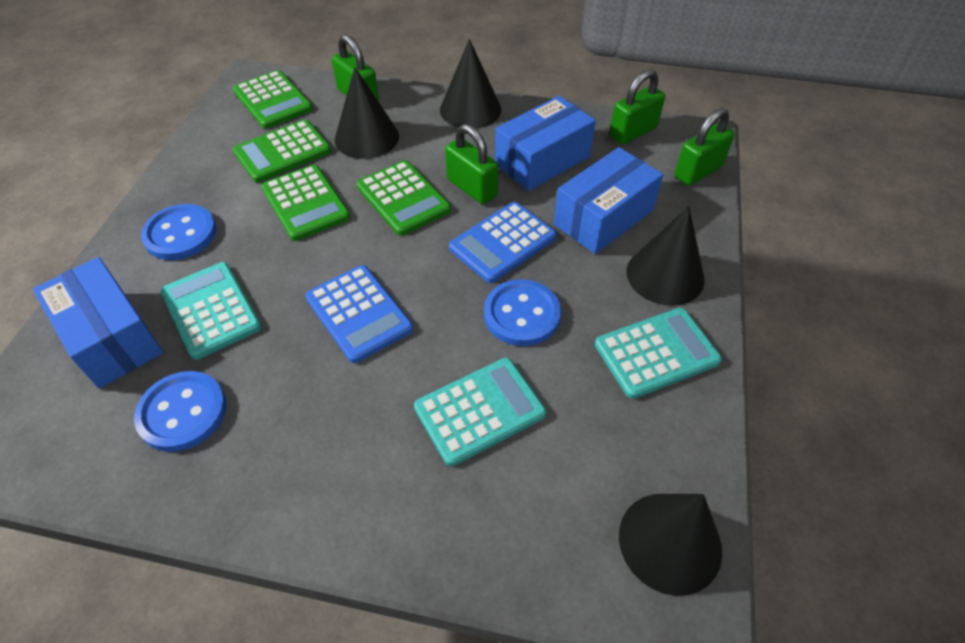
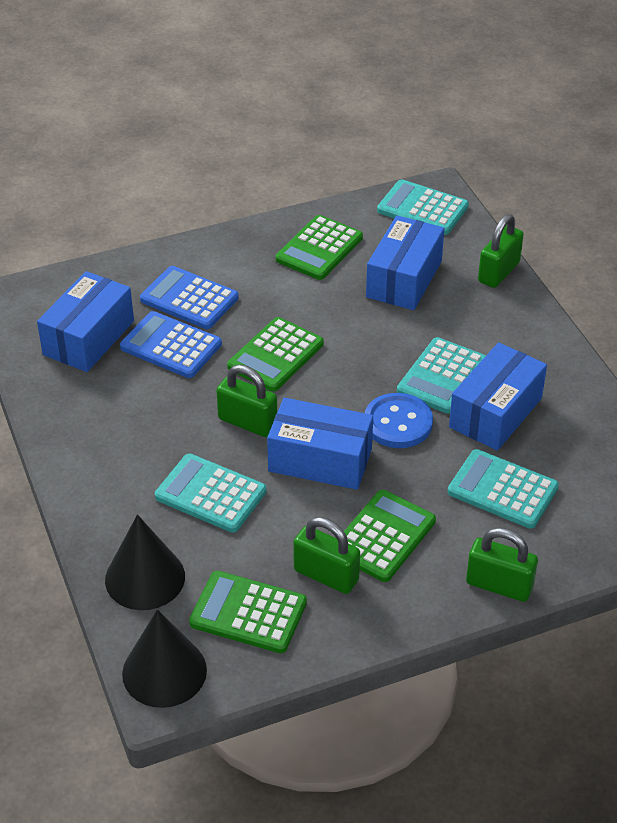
black cone: [335,67,399,159] [440,39,501,128] [619,494,722,596] [627,206,705,306] = 4 -> [105,515,185,610] [122,609,207,708] = 2
blue box: [33,257,163,389] [495,96,596,191] [554,147,663,254] = 3 -> [37,271,134,372] [267,398,373,490] [366,215,444,310] [449,342,547,451] = 4
blue button: [134,371,227,452] [141,204,216,260] [484,279,561,346] = 3 -> [365,393,433,448] = 1
turquoise calculator: [160,262,262,360] [414,358,546,466] [595,308,722,399] = 3 -> [155,454,267,533] [377,179,469,235] [397,337,486,414] [448,449,559,529] = 4

